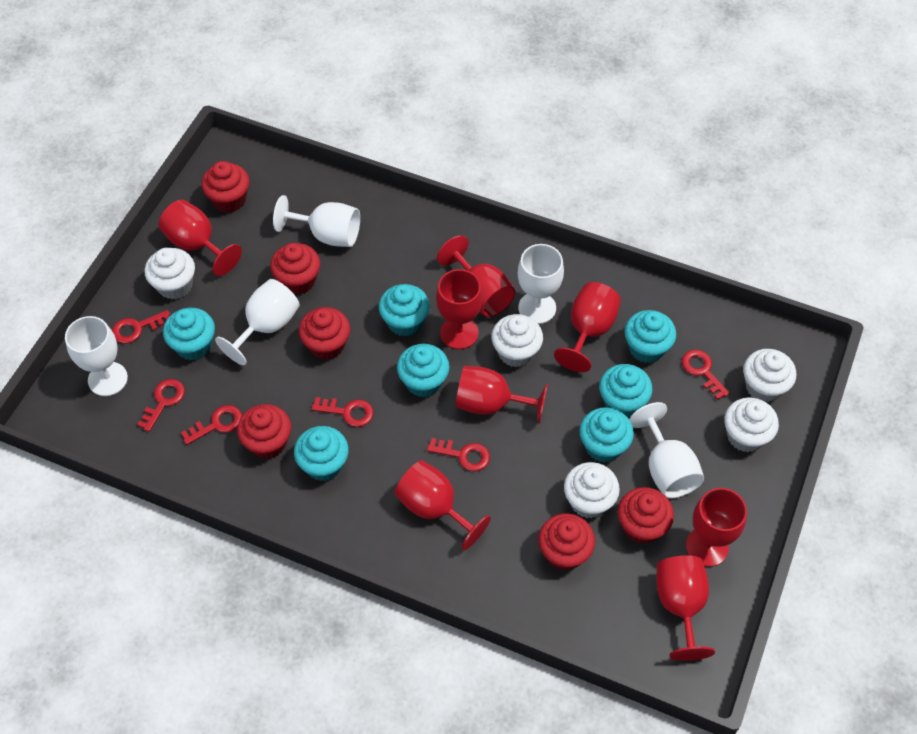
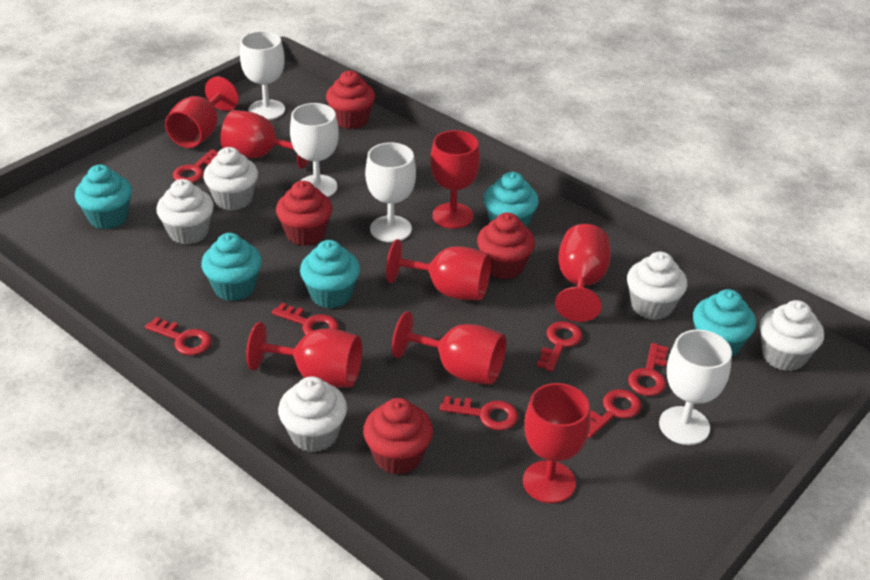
red cupcake: [201,161,249,213] [237,404,291,459] [270,243,320,295] [299,307,350,360] [538,513,595,571] [617,487,674,544] = 6 -> [276,181,332,246] [326,71,375,129] [363,398,433,475] [477,213,535,279] = 4
red key: [112,310,170,344] [137,379,185,432] [181,405,242,445] [311,397,374,427] [427,438,490,471] [682,350,730,400] = 6 -> [145,317,212,355] [173,149,218,183] [272,303,339,335] [440,396,518,431] [537,321,583,372] [588,389,642,438] [628,343,668,396] = 7
turquoise cupcake: [163,308,215,361] [294,426,349,481] [379,284,430,336] [397,344,450,398] [579,407,634,463] [599,364,653,417] [624,310,676,363] = 7 -> [75,165,132,229] [201,233,262,301] [300,240,360,308] [483,172,539,228] [693,289,756,357] = 5
white goblet: [65,316,128,396] [215,279,300,365] [273,195,360,247] [518,244,564,324] [629,402,704,499] = 5 -> [240,31,285,120] [290,103,339,197] [365,142,416,242] [659,329,732,445] = 4

